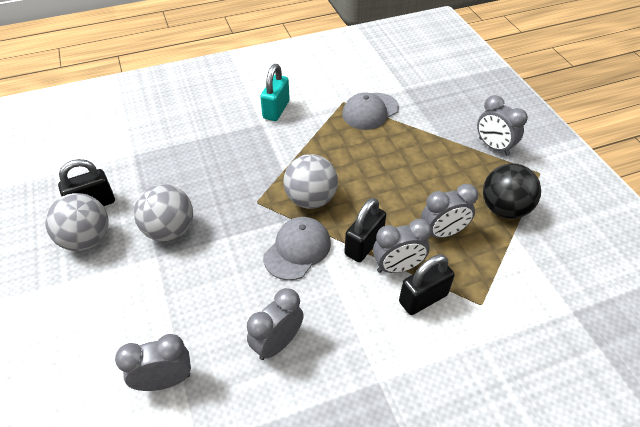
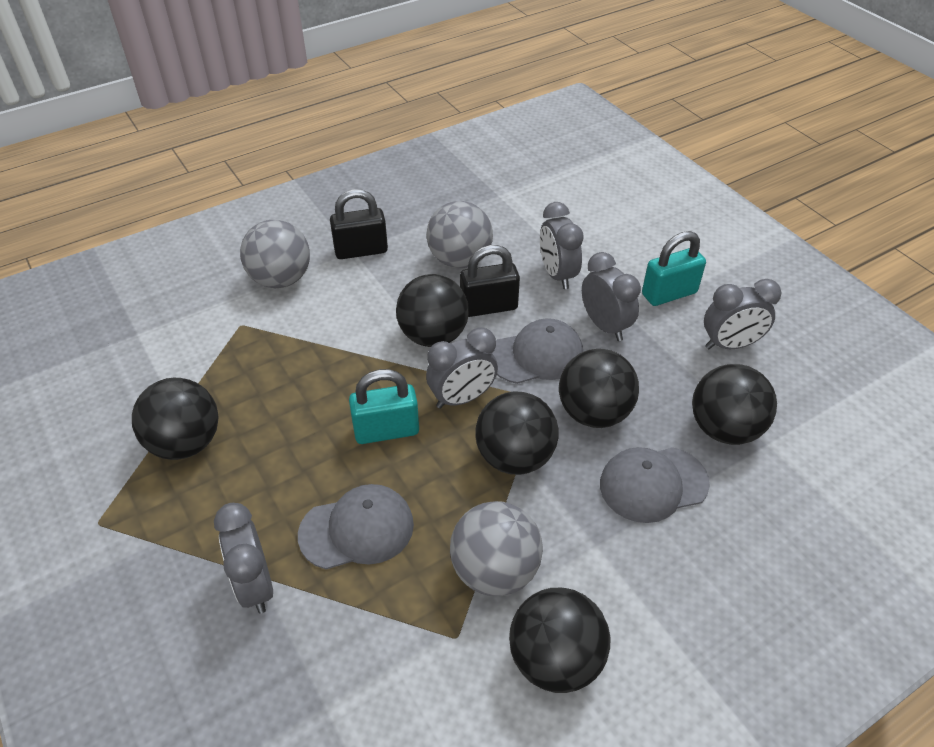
black ball: [483,163,541,219] = 1 -> [132,378,219,460] [396,274,469,347] [475,391,559,475] [509,588,610,693] [559,349,639,428] [692,364,777,445] = 6
black padlock: [58,159,115,206] [344,198,386,262] [399,254,455,315] = 3 -> [330,189,388,259] [460,245,520,317] = 2
grey cap: [263,217,331,280] [342,93,399,130] = 2 -> [298,484,414,569] [492,318,583,384] [600,447,710,523] = 3
turquoise padlock: [260,64,290,121] = 1 -> [349,369,419,444] [642,231,706,306] = 2

